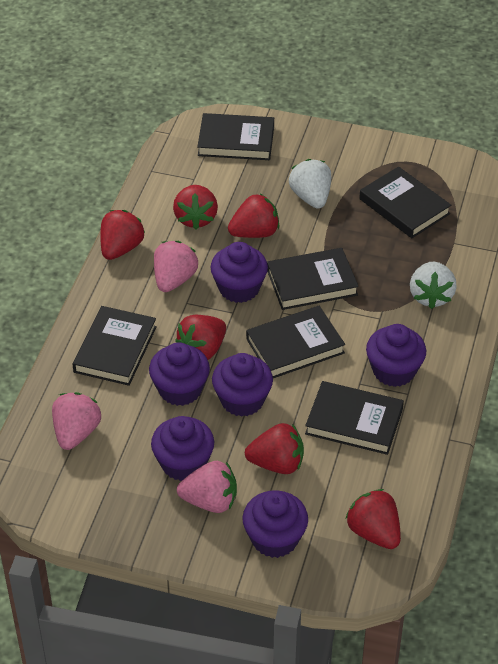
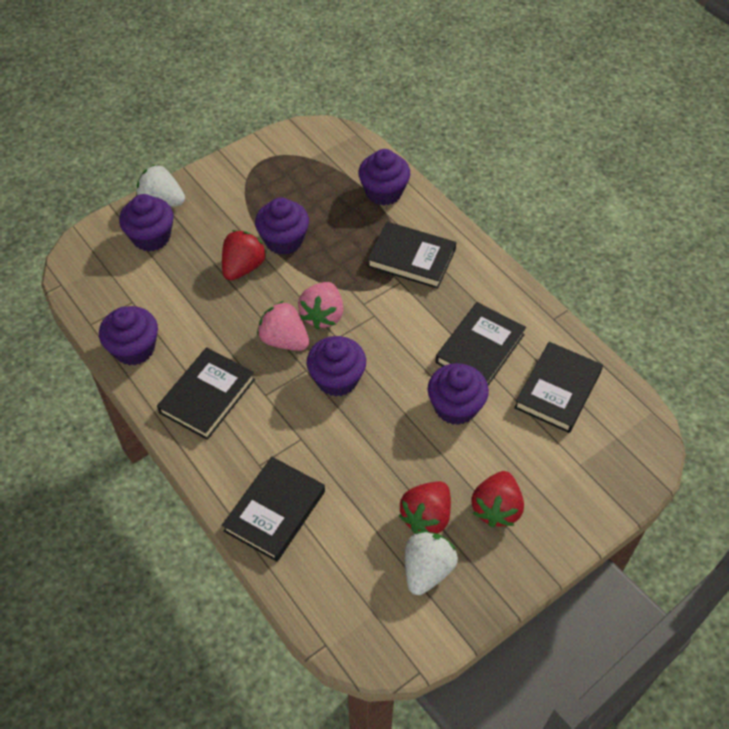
black book: [72,306,157,386] [197,113,274,160] [246,306,345,378] [267,248,359,310] [305,381,404,455] [359,166,451,238] = 6 -> [157,347,255,440] [222,457,325,562] [367,222,456,289] [435,302,526,386] [514,342,603,433] = 5
pink strawberry: [52,392,101,450] [154,241,198,292] [177,461,237,513] = 3 -> [257,301,309,351] [298,282,343,330] = 2
red strawberry: [100,210,145,260] [173,185,218,229] [175,315,226,360] [228,194,279,238] [245,423,304,474] [345,489,401,549] = 6 -> [222,230,267,281] [398,481,451,534] [472,471,524,527] = 3

